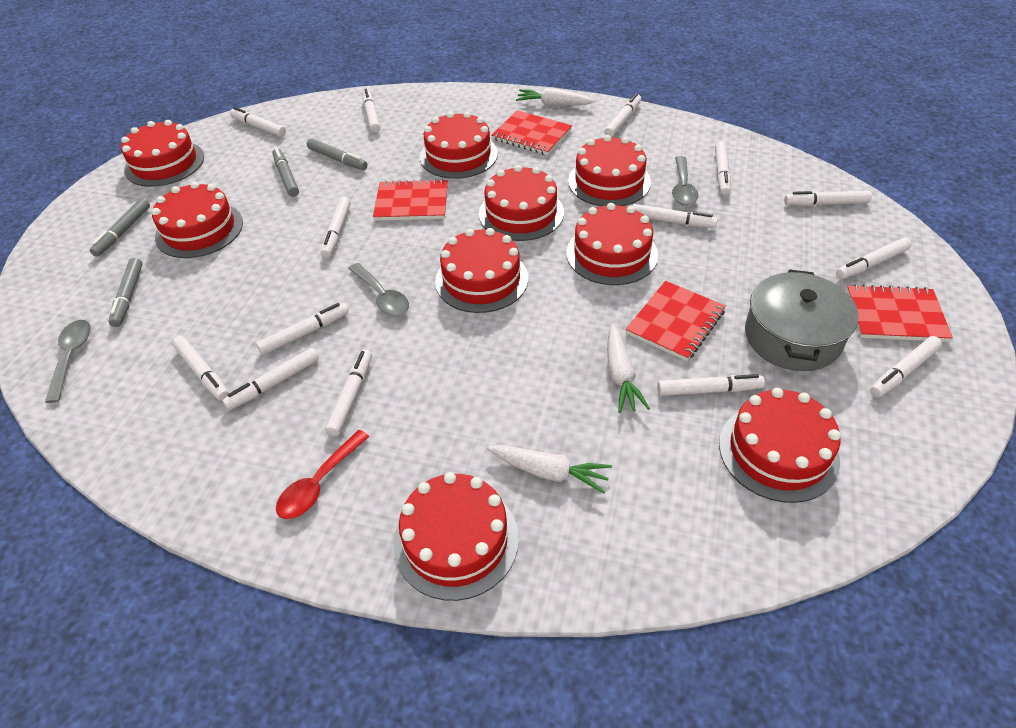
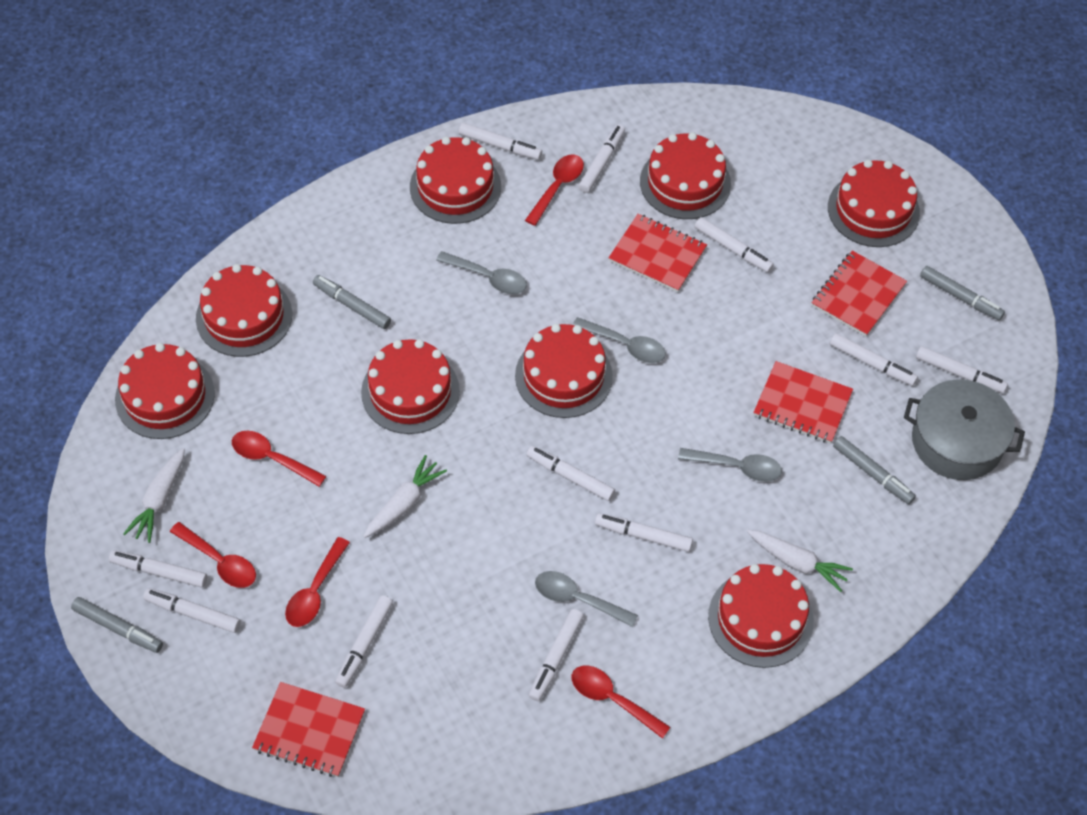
grey spoon: [45,320,91,403] [348,263,409,316] [672,156,698,205] = 3 -> [436,251,527,294] [535,571,638,627] [573,317,666,363] [678,448,782,482] = 4
red cake: [121,120,204,187] [152,182,243,258] [394,472,519,601] [420,112,498,179] [435,228,528,313] [479,165,564,241] [567,203,658,285] [568,135,651,206] [719,388,841,503] = 9 -> [115,343,215,439] [196,264,292,357] [361,339,460,434] [410,137,501,224] [515,324,613,418] [640,132,731,219] [708,564,814,668] [828,160,920,247] = 8
red spoon: [276,430,369,519] = 1 -> [170,522,256,588] [232,431,326,487] [285,537,350,627] [525,154,584,226] [572,666,670,739] = 5
white marker: [172,336,229,401] [222,348,319,410] [230,107,286,137] [256,303,349,355] [321,197,350,258] [325,349,372,436] [362,89,380,133] [604,94,641,137] [632,204,718,228] [657,374,765,396] [715,142,731,195] [784,191,872,206] [836,238,911,279] [870,336,942,397] = 14 -> [109,550,207,587] [143,588,241,633] [335,595,393,688] [459,123,542,160] [527,446,615,501] [529,609,584,701] [579,125,625,193] [595,513,693,552] [695,217,774,272] [830,333,918,386] [916,346,1008,393] = 11

